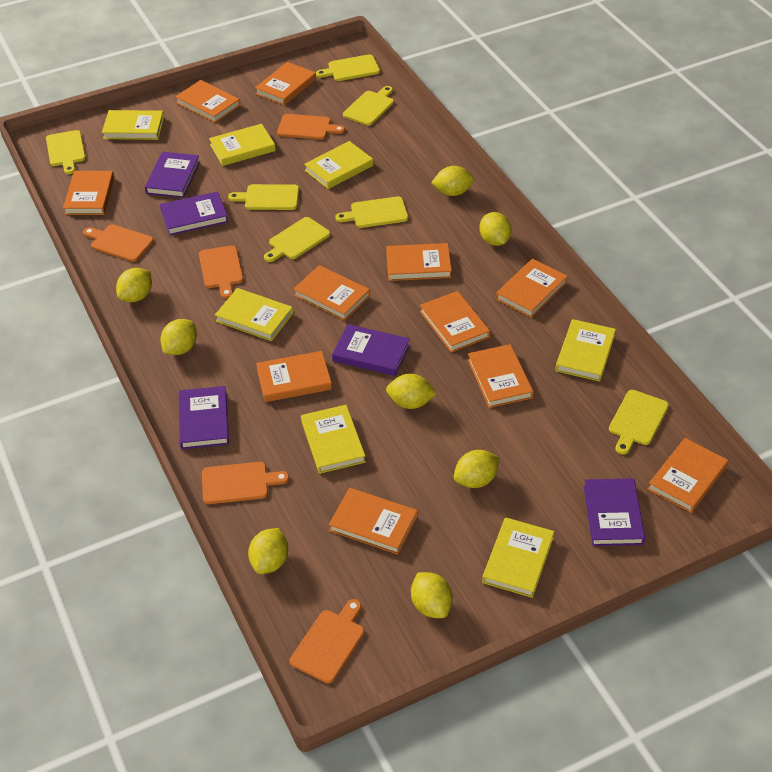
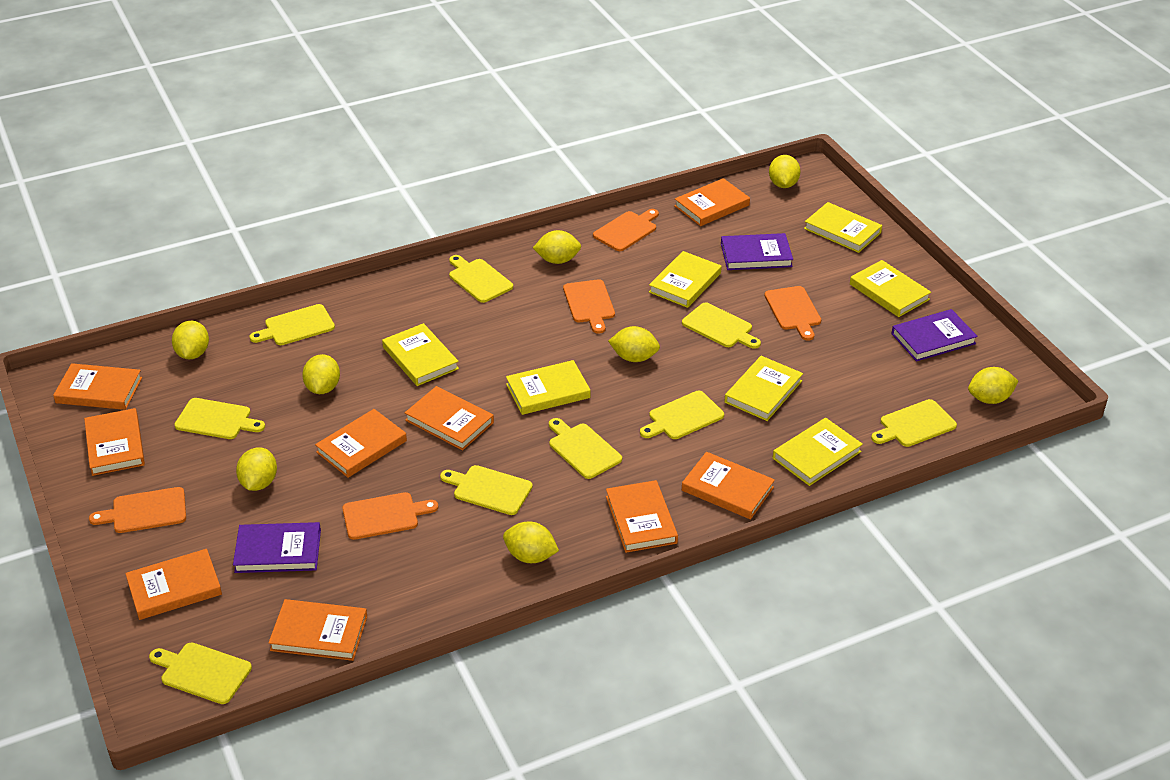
orange book: [63,171,114,215] [175,80,240,123] [255,62,316,106] [256,351,332,402] [293,265,370,321] [329,488,417,555] [386,243,452,281] [420,291,490,353] [468,344,534,408] [496,259,568,318] [648,438,728,513] = 11 -> [53,363,142,410] [84,408,145,476] [125,549,222,620] [268,599,367,661] [315,409,407,478] [405,386,494,451] [606,480,678,553] [674,178,750,226] [682,452,775,519] = 9
purple book: [145,152,200,198] [160,191,228,235] [179,386,229,449] [332,324,410,376] [584,478,645,546] = 5 -> [233,522,321,573] [721,233,793,270] [891,309,978,362] = 3
yellow cutting board: [46,130,86,174] [228,184,299,210] [264,217,330,262] [316,54,380,81] [335,196,408,228] [343,86,394,126] [609,390,669,455] = 7 -> [149,642,252,704] [174,398,265,439] [250,304,335,345] [440,465,533,515] [449,255,513,303] [549,418,622,479] [640,391,724,439] [682,302,761,349] [871,399,957,447] = 9

